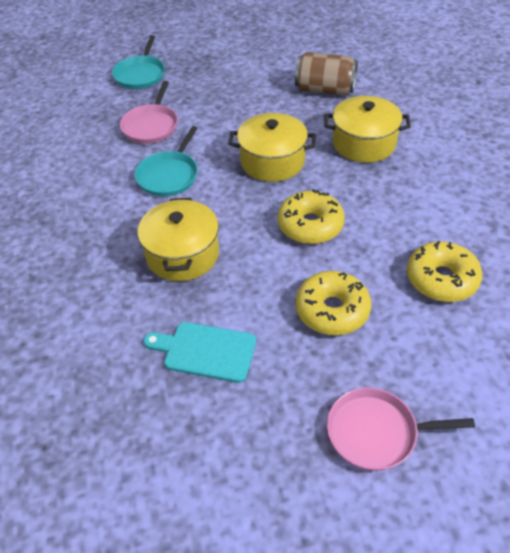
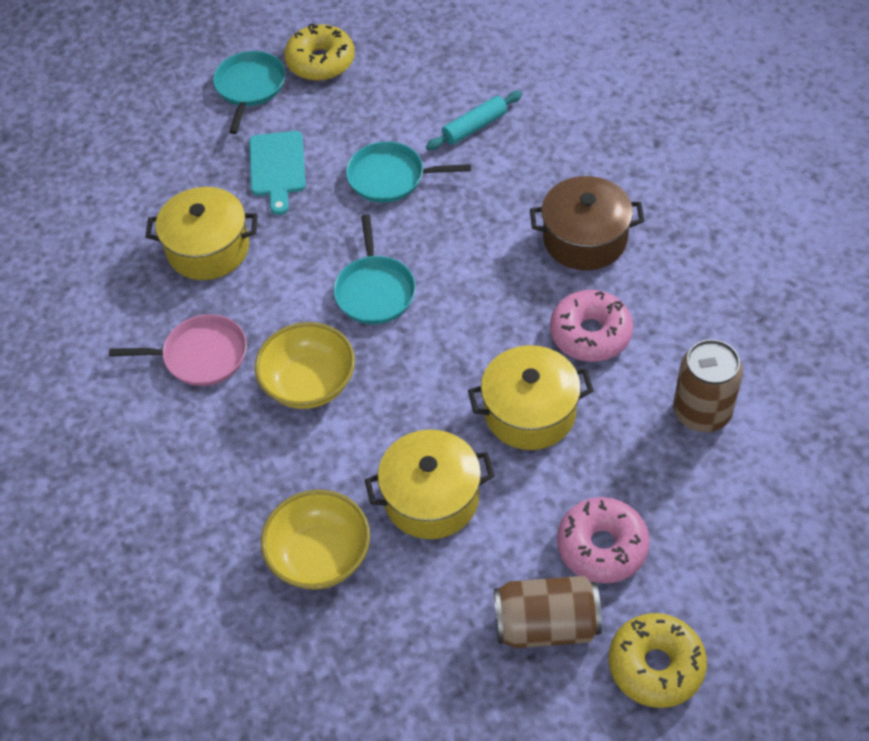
brown can: [295,52,358,95] = 1 -> [494,576,602,648] [673,339,743,432] = 2
brown pot: none = 0 -> [530,176,644,270] = 1
pink donut: none = 0 -> [550,290,633,362] [557,497,650,583] = 2
pink pan: [120,81,178,144] [327,388,475,471] = 2 -> [109,314,247,386] = 1
turquoise pan: [112,35,165,89] [135,126,198,196] = 2 -> [213,51,286,134] [334,214,416,324] [346,141,471,203] = 3
turquoise rolling pin: none = 0 -> [426,91,522,150] = 1
yellow bowl: none = 0 -> [255,322,355,409] [261,490,370,590] = 2
yellow donut: [278,189,345,244] [296,271,371,335] [407,241,482,302] = 3 -> [284,23,355,81] [609,613,707,708] = 2

